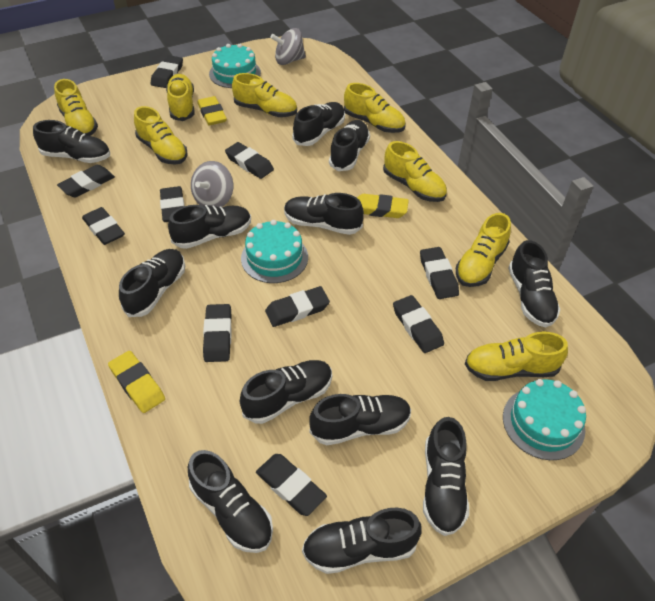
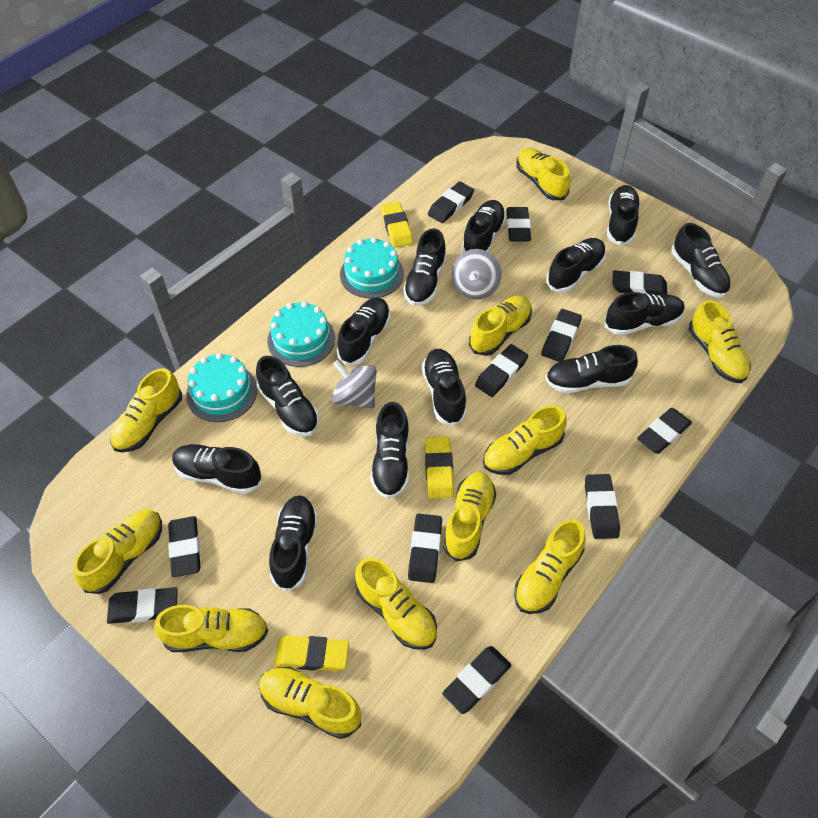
black eraser: [57,165,115,197] [82,207,125,245] [150,55,183,88] [160,186,185,222] [203,304,232,362] [225,142,274,179] [256,454,327,516] [265,286,330,327] [393,295,444,353] [420,247,459,299] = 10 -> [107,587,178,624] [168,516,201,577] [408,514,442,583] [428,181,474,223] [442,646,512,714] [475,344,528,397] [506,207,531,241] [541,309,582,362] [585,474,620,539] [613,270,667,296] [637,408,692,454] = 11
black shoe: [33,120,110,163] [119,249,185,317] [168,205,251,249] [188,450,273,553] [240,360,332,424] [284,193,364,235] [292,102,345,146] [302,508,422,574] [309,394,411,445] [329,120,370,171] [423,417,469,536] [508,240,560,327] = 12 -> [172,444,262,494] [256,356,319,437] [269,495,318,592] [337,298,391,365] [371,402,409,499] [403,229,447,306] [422,349,467,426] [461,200,506,253] [545,345,638,393] [546,238,606,293] [605,292,685,335] [607,185,640,245] [671,223,731,298] = 13
yellow shoe: [54,79,98,136] [134,106,187,165] [166,74,194,121] [232,73,297,117] [344,83,406,133] [383,141,447,202] [456,213,511,287] [465,332,568,381] = 8 -> [73,509,162,594] [110,368,182,452] [154,605,268,652] [259,667,361,739] [355,558,437,650] [443,472,496,561] [469,296,532,356] [483,406,567,475] [514,519,586,614] [516,148,570,200] [689,300,751,383] = 11

